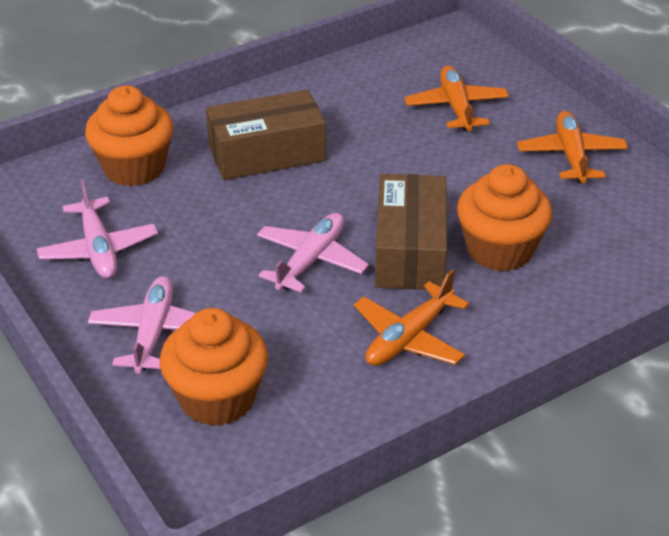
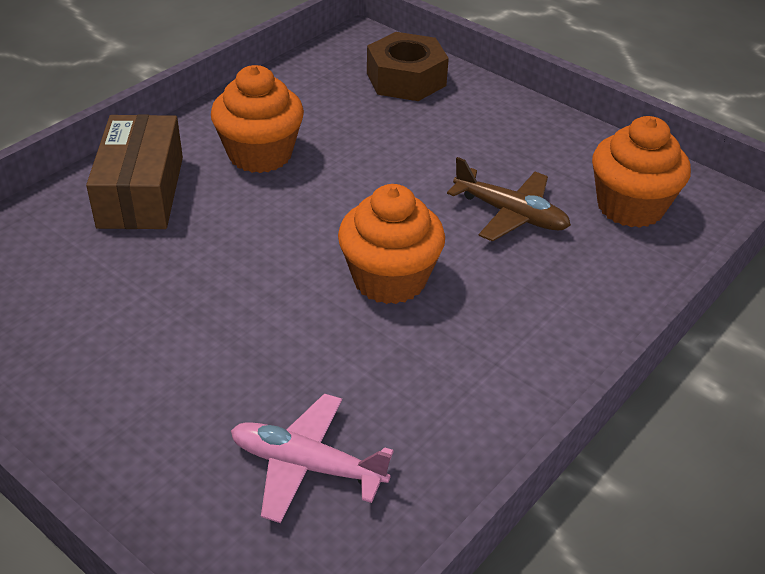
brown box: [206,89,326,180] [375,174,447,290] = 2 -> [86,114,183,229] = 1
brown nut: none = 0 -> [367,32,449,101] = 1
brown plane: none = 0 -> [447,157,571,242] = 1
orange plane: [354,269,469,366] [404,65,509,132] [517,111,628,183] = 3 -> none = 0
pink plane: [37,180,158,279] [88,276,195,374] [257,213,369,293] = 3 -> [231,393,394,523] = 1

